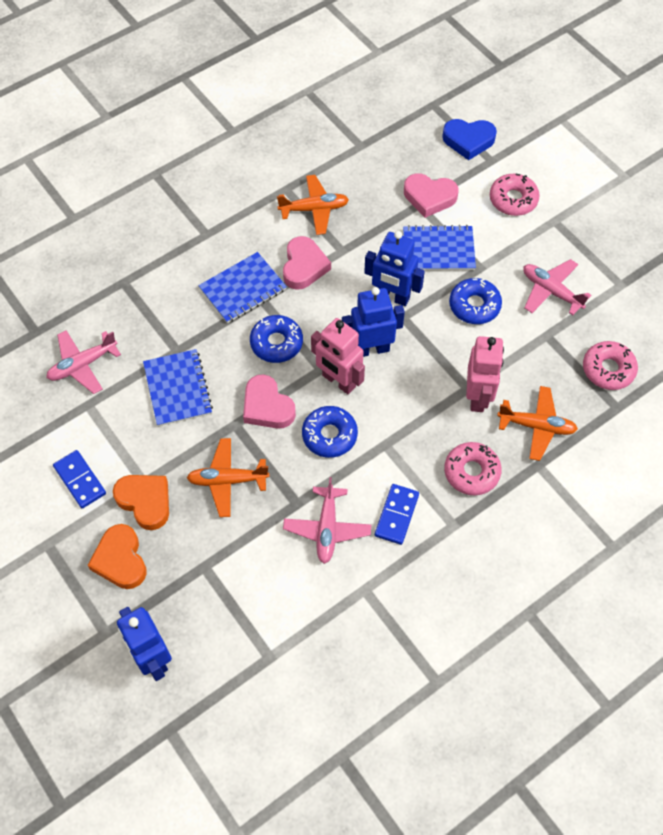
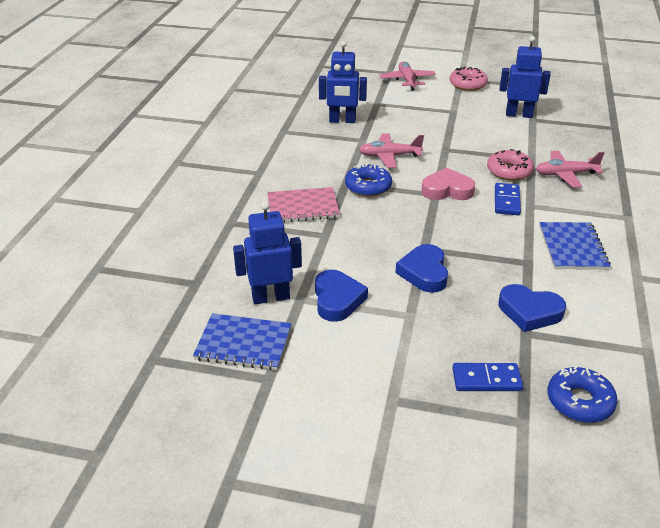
blue donut: [250,315,303,363] [302,406,358,458] [449,278,502,324] = 3 -> [345,163,392,197] [548,365,617,423] = 2
blue heart: [442,119,497,160] = 1 -> [315,270,368,322] [396,244,448,293] [499,284,566,332] = 3
blue notebook: [143,349,213,426] [198,252,287,323] [403,225,476,271] = 3 -> [193,313,291,371] [539,222,611,270] = 2
orange heart: [88,524,147,589] [113,475,169,530] = 2 -> none = 0
orange plane: [187,438,269,517] [277,175,349,235] [497,386,578,461] = 3 -> none = 0
pink donut: [444,442,502,495] [490,174,540,216] [583,341,638,390] = 3 -> [450,66,488,91] [487,149,534,181] = 2
pink heart: [243,374,296,429] [283,236,331,290] [404,174,459,218] = 3 -> [421,167,475,200] = 1
pink notebook: none = 0 -> [267,187,340,223] = 1
pink robot: [311,318,365,394] [466,336,504,412] = 2 -> none = 0

